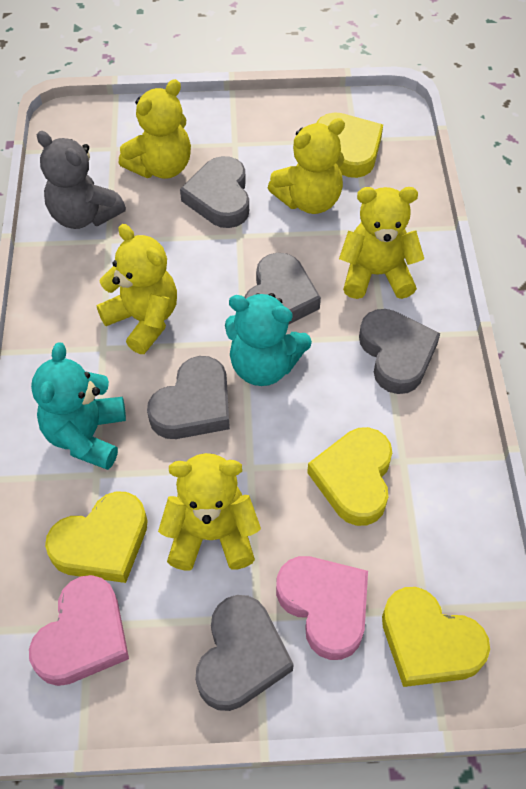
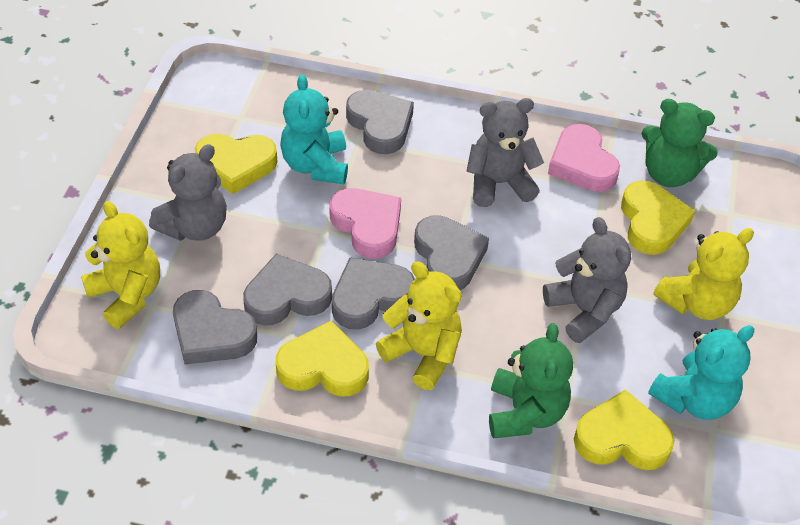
green teddy bear: none = 0 -> [489,323,573,438] [641,99,718,187] = 2
grey teddy bear: [37,131,126,229] = 1 -> [149,144,227,241] [466,98,544,207] [543,217,631,343] = 3
yellow teddy bear: [97,224,177,354] [119,79,191,179] [158,453,261,571] [268,118,345,214] [339,187,424,299] = 5 -> [81,201,160,329] [376,262,462,390] [653,228,754,320] = 3

